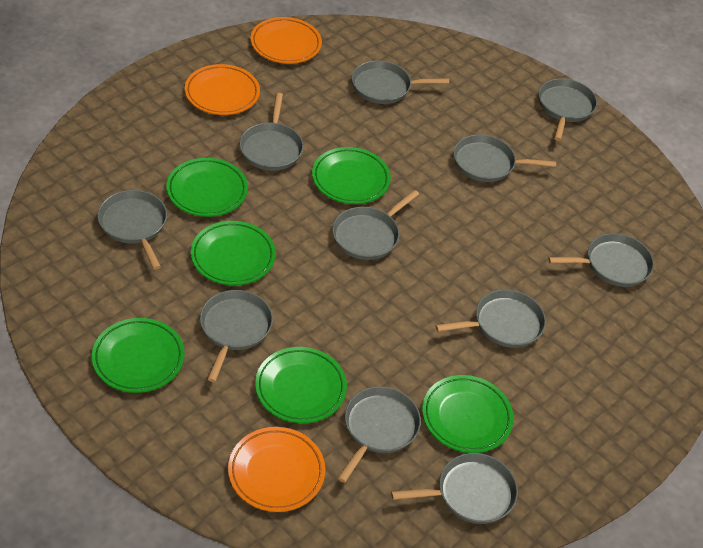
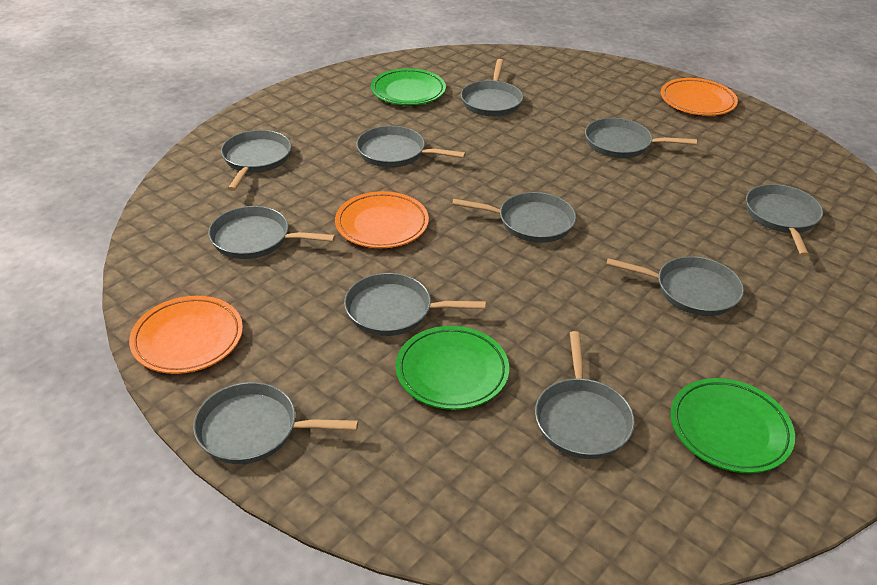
green plate: [92,318,185,393] [166,158,248,217] [191,221,276,285] [255,347,347,423] [312,147,391,204] [422,375,514,453] = 6 -> [371,68,446,105] [396,326,509,410] [671,378,795,473] = 3

